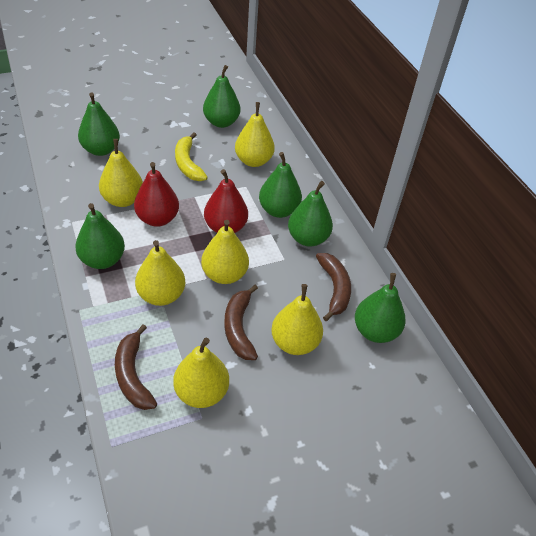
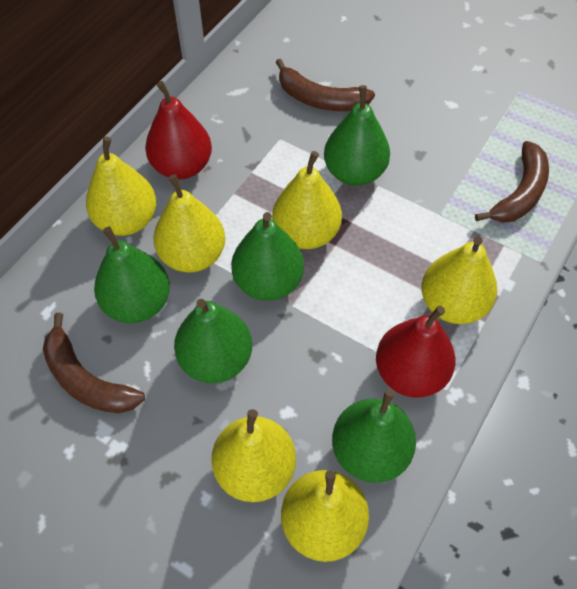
green pear: [75,203,125,269] [78,92,120,156] [203,65,240,128] [259,152,302,218] [288,181,333,247] [355,273,406,343] = 6 -> [94,226,170,323] [174,299,252,383] [231,212,304,301] [324,85,390,186] [332,389,416,483] = 5
yellow banana: [175,133,208,181] = 1 -> none = 0

